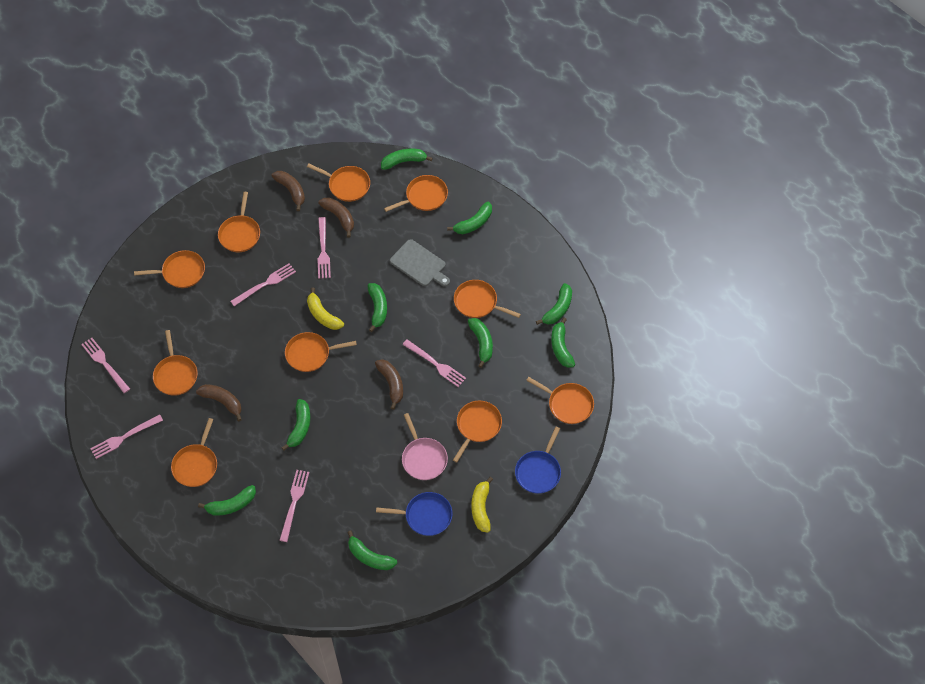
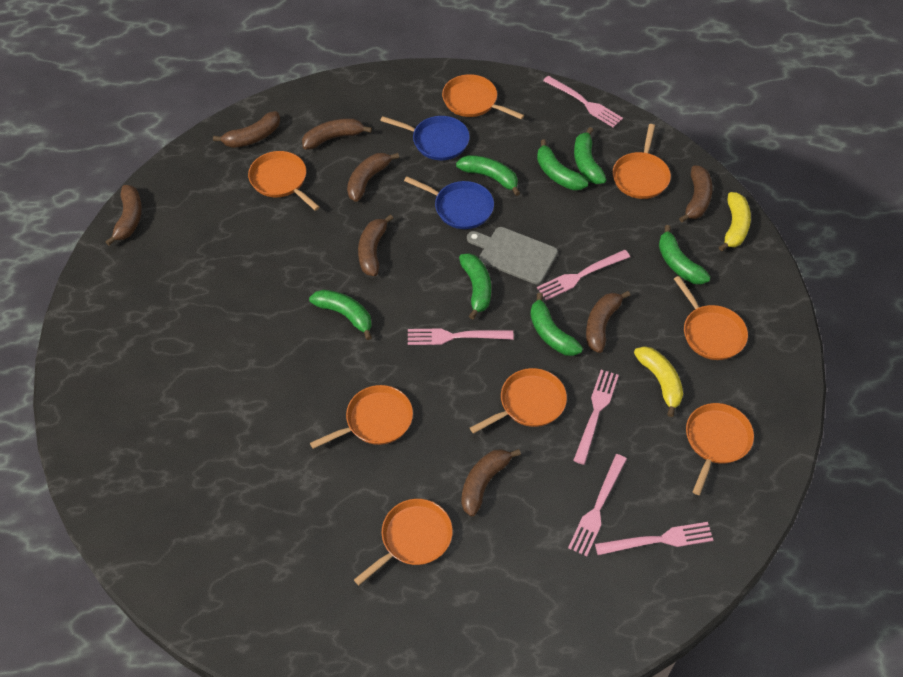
brown banana: [196,384,242,421] [272,171,305,211] [318,197,354,238] [375,359,403,410] = 4 -> [106,185,142,245] [213,111,280,148] [302,118,372,150] [347,153,399,202] [358,214,393,276] [461,449,521,516] [586,291,630,353] [679,165,713,222] = 8
green banana: [198,485,256,516] [281,399,310,451] [347,530,397,570] [368,283,387,332] [381,149,433,170] [447,202,492,234] [468,318,493,368] [536,283,572,325] [551,318,575,368] = 9 -> [309,290,372,340] [456,155,520,196] [459,253,491,319] [530,293,583,356] [537,139,588,190] [574,127,607,184] [659,225,710,284] = 7
orange pan: [134,250,205,288] [153,330,198,396] [171,418,217,487] [218,192,260,252] [285,332,357,372] [307,164,370,202] [384,175,448,212] [453,401,502,463] [454,280,521,318] [526,377,594,424] = 10 -> [248,151,320,211] [310,385,413,449] [354,499,453,585] [442,74,524,120] [470,368,567,434] [612,124,671,199] [674,276,748,360] [686,403,754,495] = 8
pink pan: [402,413,448,480] = 1 -> none = 0

